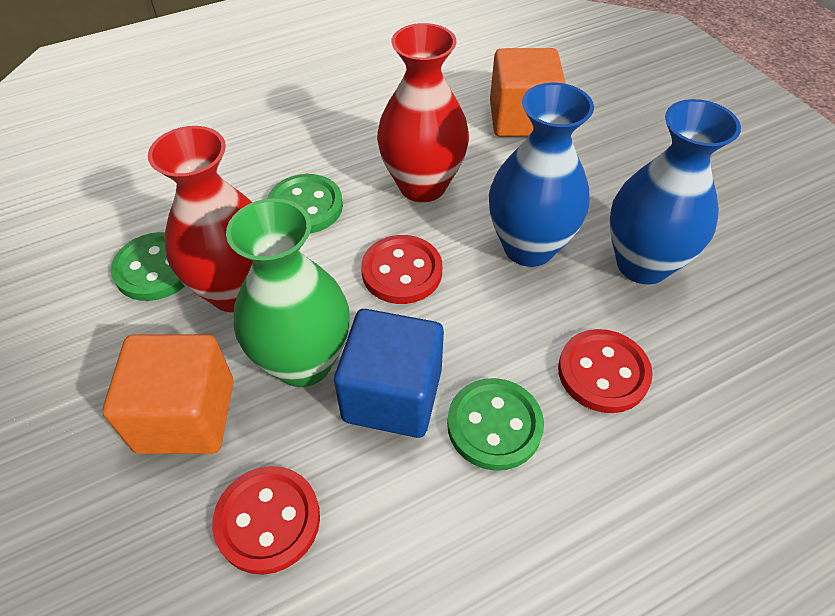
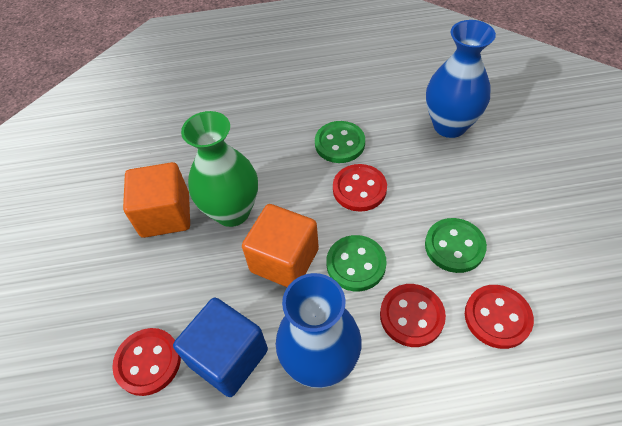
red button: [212,466,320,575] [361,235,442,304] [558,329,653,413] = 3 -> [112,328,181,396] [333,164,387,212] [380,284,446,347] [465,285,534,349] = 4
red vase: [148,126,253,312] [377,23,469,202] = 2 -> none = 0

